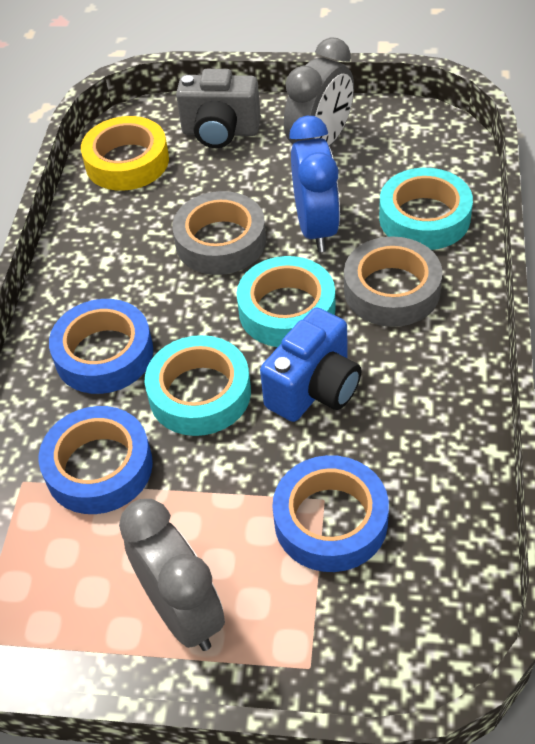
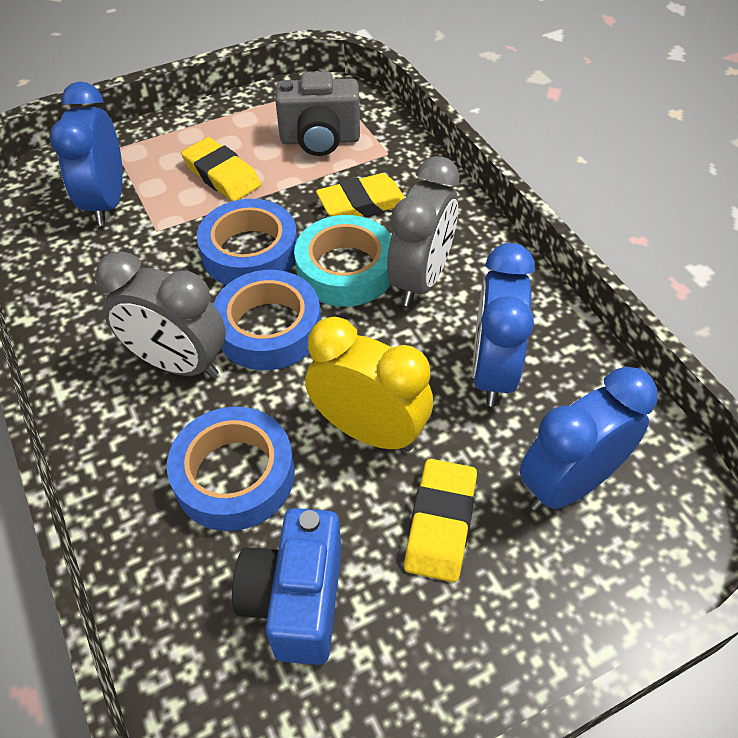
blue clock: [289,116,340,252] = 1 -> [50,82,123,226] [472,243,535,407] [520,367,657,511] = 3
grey tape: [172,191,266,275] [344,236,443,327] = 2 -> none = 0
turquoise tape: [145,335,251,436] [237,256,336,347] [379,168,473,250] = 3 -> [294,215,391,307] = 1
yellow clock: none = 0 -> [305,317,433,452] = 1
yellow eraser: none = 0 -> [181,137,261,201] [316,173,405,217] [404,459,477,582] = 3
yellow tape: [81,116,169,191] = 1 -> none = 0

